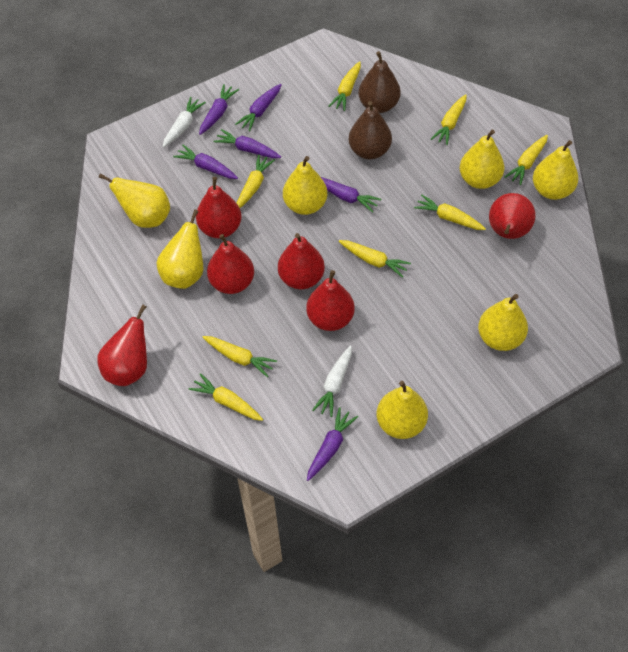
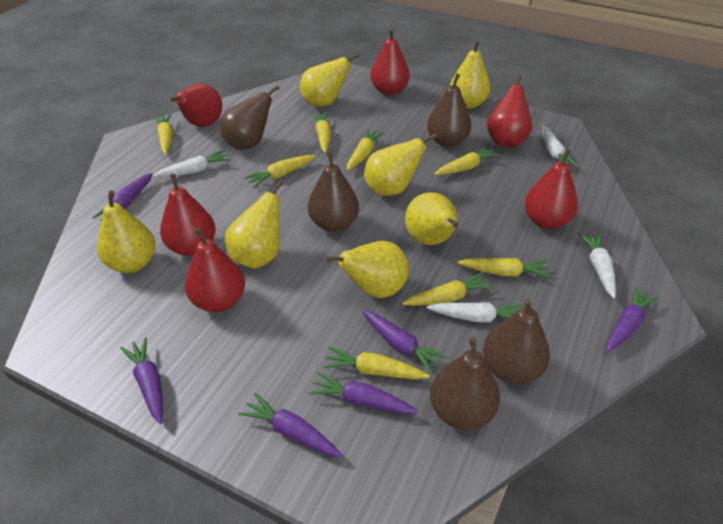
brown pear: [349,101,392,159] [358,51,401,113] = 2 -> [220,85,280,150] [308,151,359,232] [427,73,471,147] [430,337,500,430] [483,298,550,384] = 5
white carrot: [163,97,206,148] [312,346,352,417] = 2 -> [153,150,231,177] [426,302,524,323] [542,126,579,168] [578,232,616,298] = 4

